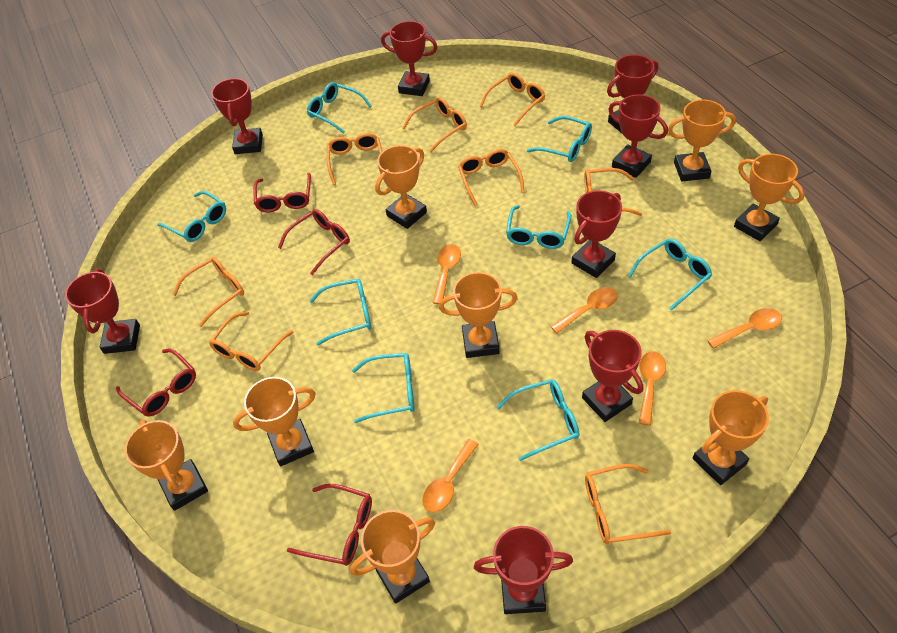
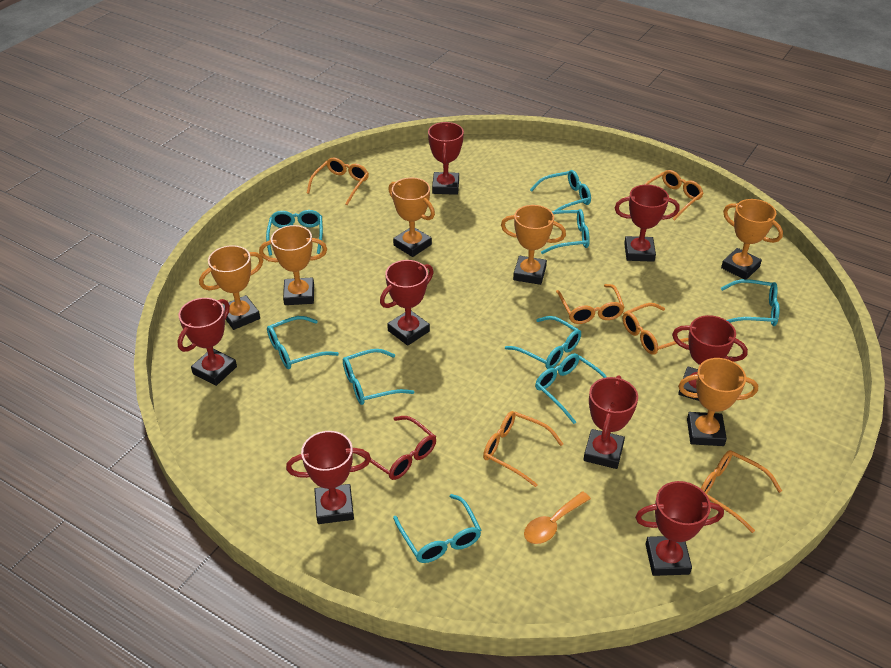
orange glasses: [172,257,244,327] [209,311,294,371] [327,133,382,185] [402,97,467,153] [458,149,525,206] [480,73,545,126] [584,168,643,216] [585,464,671,544] = 8 -> [307,157,369,205] [483,411,563,487] [556,284,625,324] [623,303,688,355] [644,170,704,221] [701,450,782,533] = 6
orange spoon: [422,439,479,513] [432,244,461,305] [550,287,618,333] [639,351,666,426] [707,308,782,349] = 5 -> [524,491,591,544] = 1
orange trophy: [125,419,208,511] [233,377,316,466] [350,510,435,604] [375,145,427,229] [439,272,518,358] [668,99,736,182] [693,390,769,485] [734,154,804,241] = 8 -> [199,245,263,330] [259,225,327,305] [388,178,435,257] [501,205,566,285] [678,358,758,446] [721,199,783,279] = 6
red glasses: [116,349,196,417] [254,173,311,212] [278,209,350,275] [287,484,372,566] = 4 -> [355,416,436,480] = 1
turquoise glasses: [157,191,226,242] [307,82,372,134] [309,279,371,345] [352,353,415,423] [497,379,579,461] [506,205,571,249] [527,116,592,162] [628,239,712,311] = 8 -> [266,210,323,256] [267,316,339,369] [343,349,414,405] [393,494,481,563] [505,316,581,369] [530,170,591,211] [535,353,607,424] [541,209,590,254] [721,279,780,326] = 9

